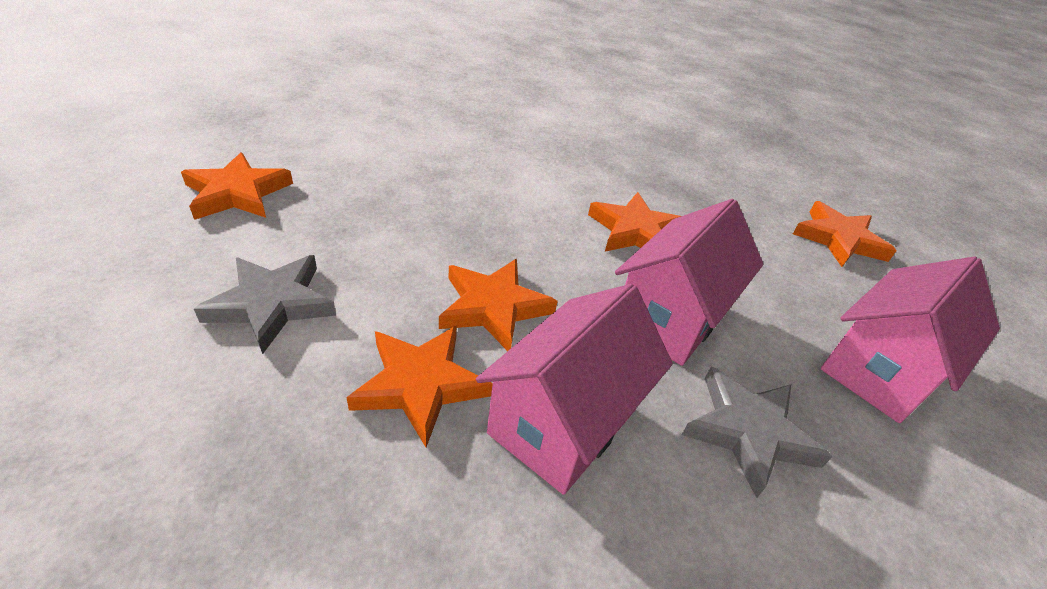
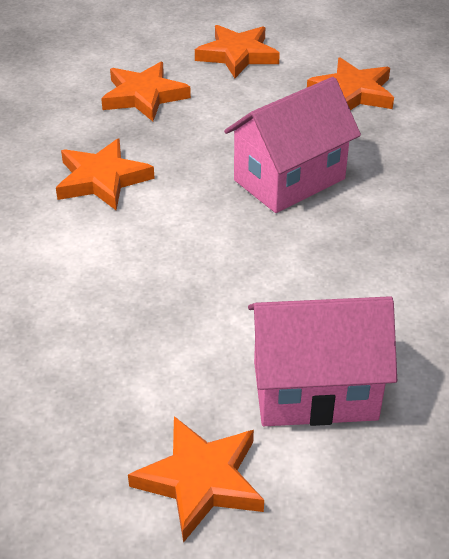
grey star: [194,255,336,354] [682,366,832,498] = 2 -> none = 0
pink house: [476,284,673,495] [615,199,763,366] [821,256,1000,423] = 3 -> [224,77,361,213] [248,296,397,426] = 2

